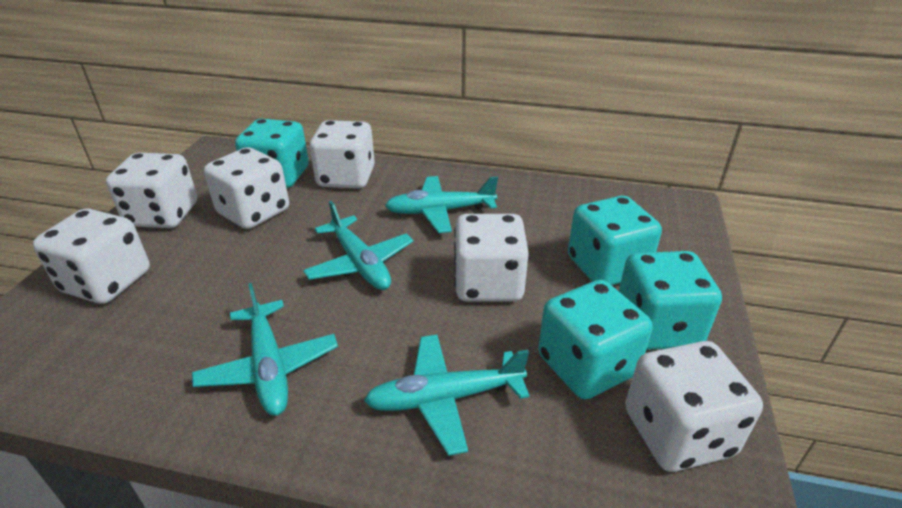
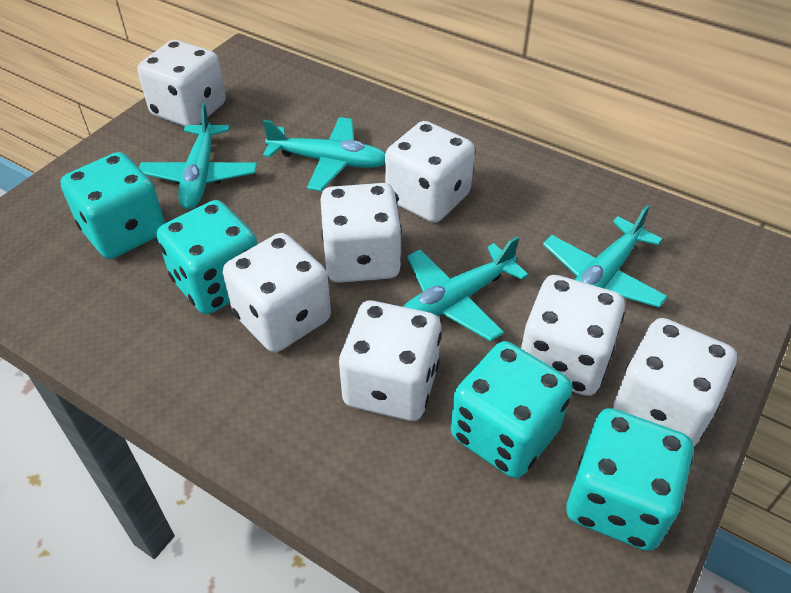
white dice: [33,208,150,304] [106,153,197,228] [204,147,289,229] [310,120,375,189] [454,214,529,301] [625,341,763,472] = 6 -> [137,40,226,127] [223,233,331,353] [320,183,402,283] [339,301,442,421] [385,121,475,223] [521,275,625,396] [613,318,737,447] = 7

